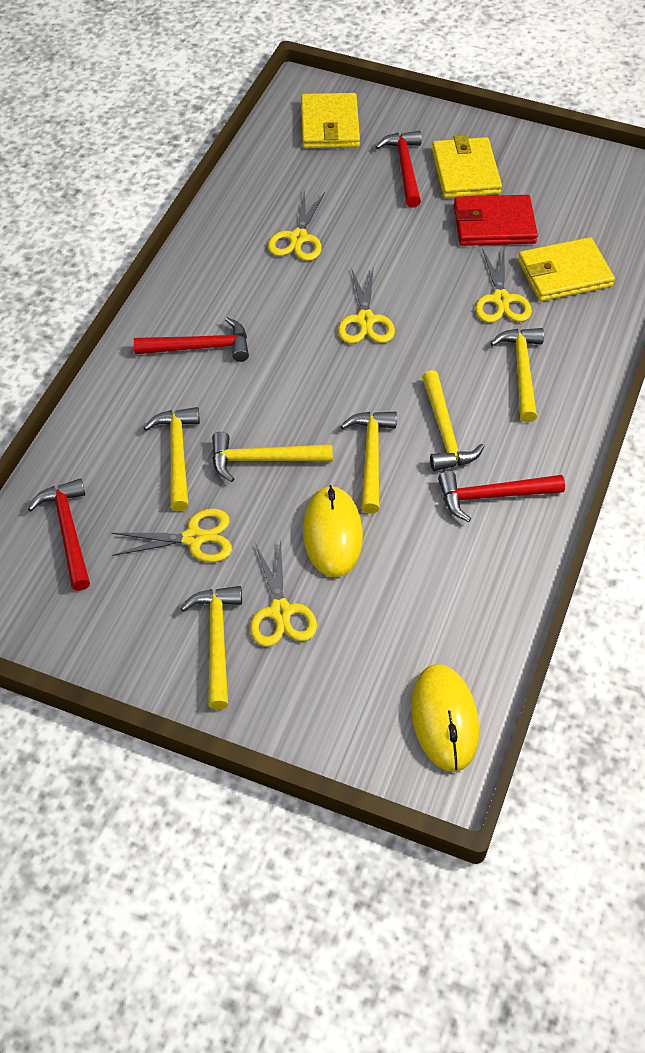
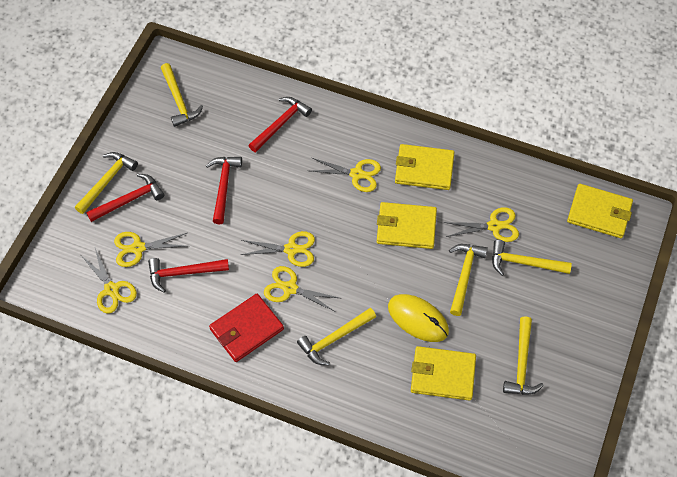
yellow mouse: [303,485,363,577] [411,664,479,772] = 2 -> [388,294,449,342] = 1
yellow scissors: [112,509,232,562] [250,540,317,647] [268,190,325,261] [338,266,395,344] [475,249,532,323] = 5 -> [82,248,137,314] [114,232,187,267] [241,231,315,267] [264,266,339,312] [311,158,381,192] [444,207,519,242] = 6
yellow wallet: [301,93,360,148] [432,135,502,198] [518,237,615,302] = 3 -> [377,202,437,249] [395,144,455,190] [411,346,476,401] [567,184,633,238] = 4

